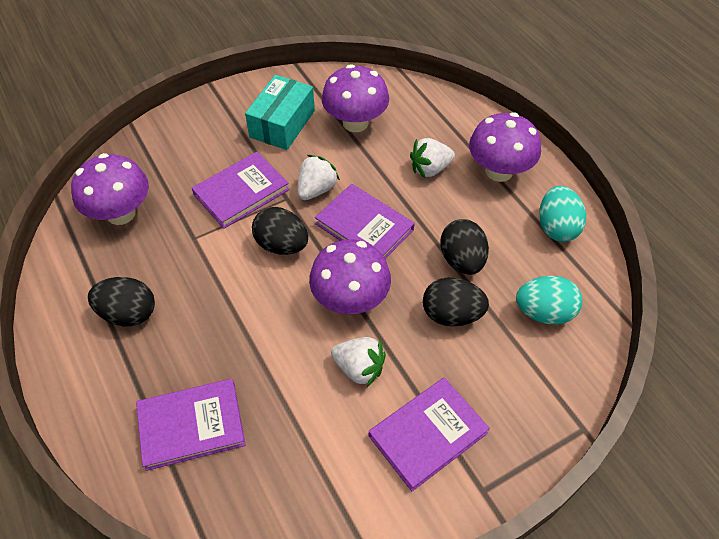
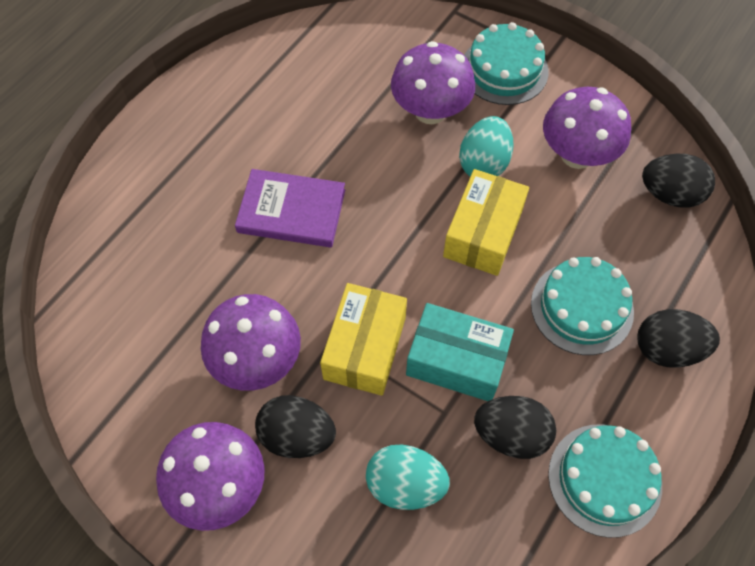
purple book: [136,379,245,471] [192,152,289,229] [315,184,415,259] [369,377,490,491] = 4 -> [235,169,345,247] = 1
turquoise cake: none = 0 -> [464,22,549,105] [531,257,634,355] [548,424,662,538] = 3
white strawberry: [297,155,340,200] [331,337,386,387] [410,138,455,178] = 3 -> none = 0
yellow box: none = 0 -> [320,283,407,396] [443,169,529,276] = 2

